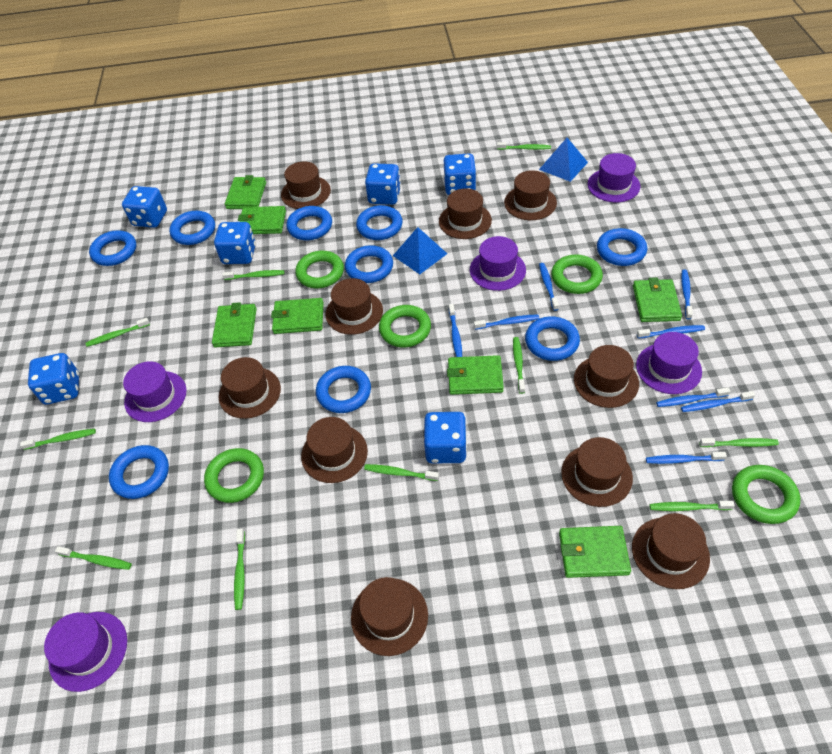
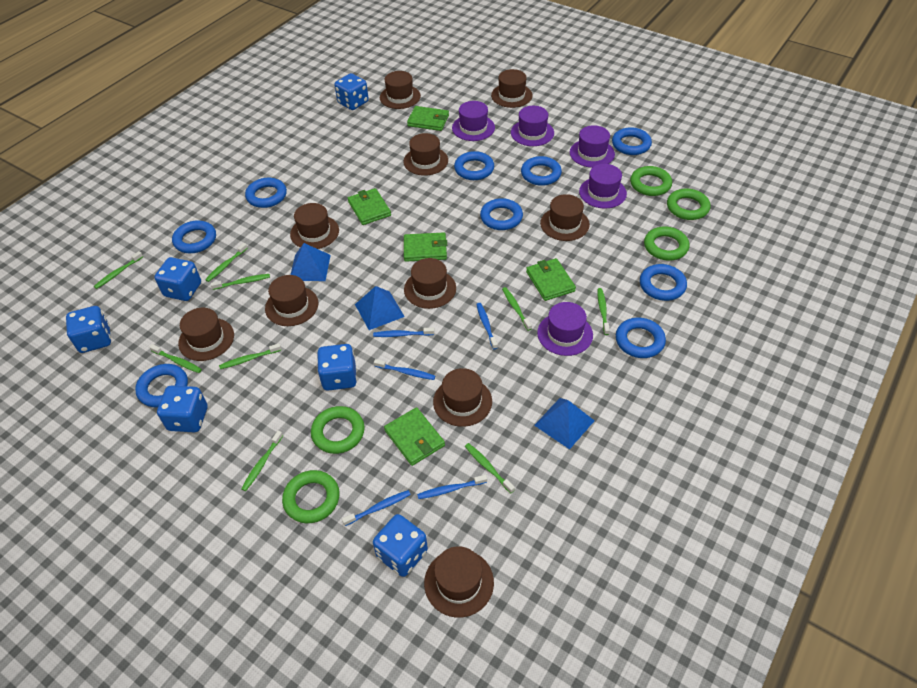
blue pyramid: [393,227,447,274] [539,138,588,182] = 2 -> [290,243,331,281] [355,286,405,330] [534,398,595,449] = 3
blue toothbrush: [449,304,462,357] [474,314,539,330] [539,263,559,311] [637,325,705,338] [646,452,727,464] [656,387,731,407] [681,269,693,320] [681,391,755,412] = 8 -> [342,490,411,526] [373,328,434,337] [374,359,435,380] [417,475,487,499] [476,303,498,349] = 5
green toothbrush: [20,429,96,450] [55,546,132,570] [85,318,150,347] [222,270,284,280] [234,529,245,610] [364,464,439,481] [497,142,551,150] [513,337,525,394] [650,501,735,511] [699,438,779,447] = 10 -> [94,251,143,289] [149,344,202,373] [205,243,248,282] [211,274,270,290] [219,343,281,369] [241,431,283,491] [465,443,515,493] [502,287,532,331] [597,288,610,335] = 9
green wallet: [212,302,257,347] [225,175,266,209] [238,206,286,234] [271,298,324,334] [447,355,504,395] [559,526,631,578] [633,277,682,322] = 7 -> [348,188,391,225] [384,407,445,466] [404,233,447,262] [407,106,449,131] [526,258,576,301] = 5

